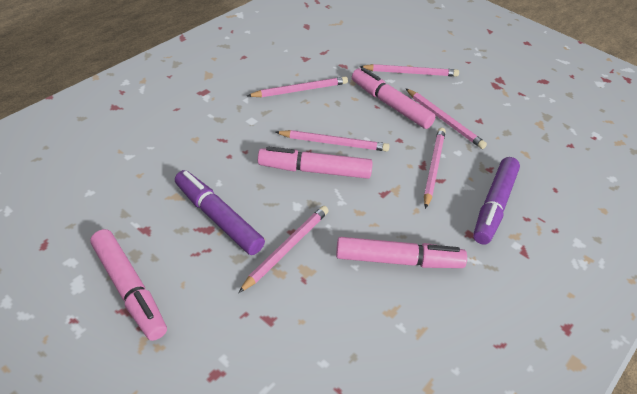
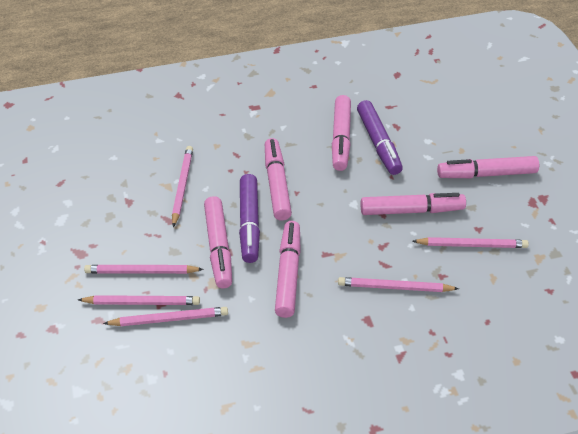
pink marker: [90,229,167,341] [258,146,373,179] [336,237,467,268] [352,67,436,129] = 4 -> [204,196,232,288] [265,138,292,221] [275,221,301,318] [332,95,351,171] [360,193,466,215] [437,156,539,178] = 6

